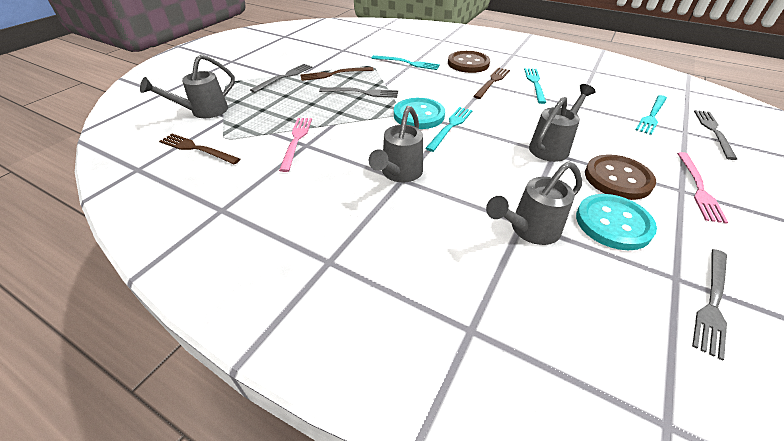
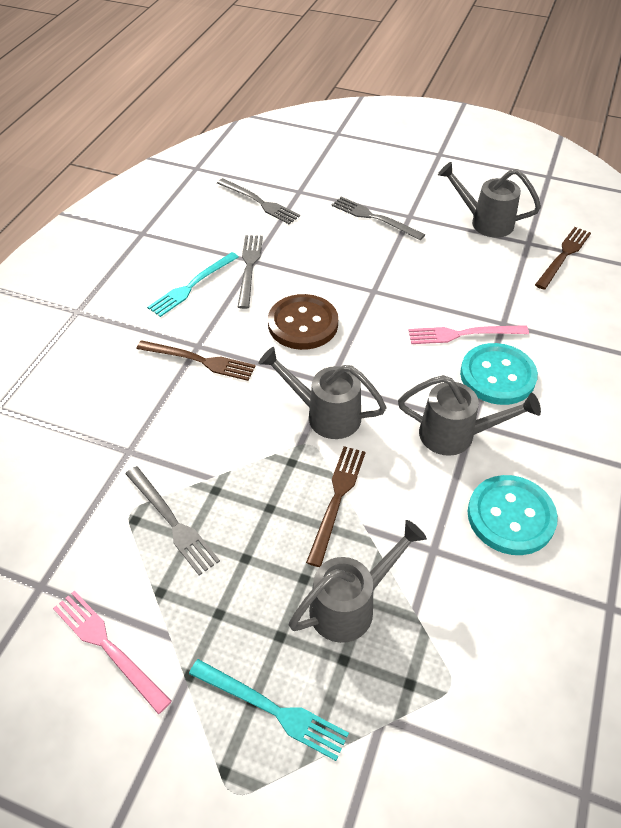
brown button: [448,51,490,73] [585,154,656,200] = 2 -> [268,294,338,350] = 1
turquoise fork: [371,55,440,70] [425,107,472,152] [524,68,546,104] [635,95,667,135] = 4 -> [147,252,239,317] [189,659,349,761] = 2

